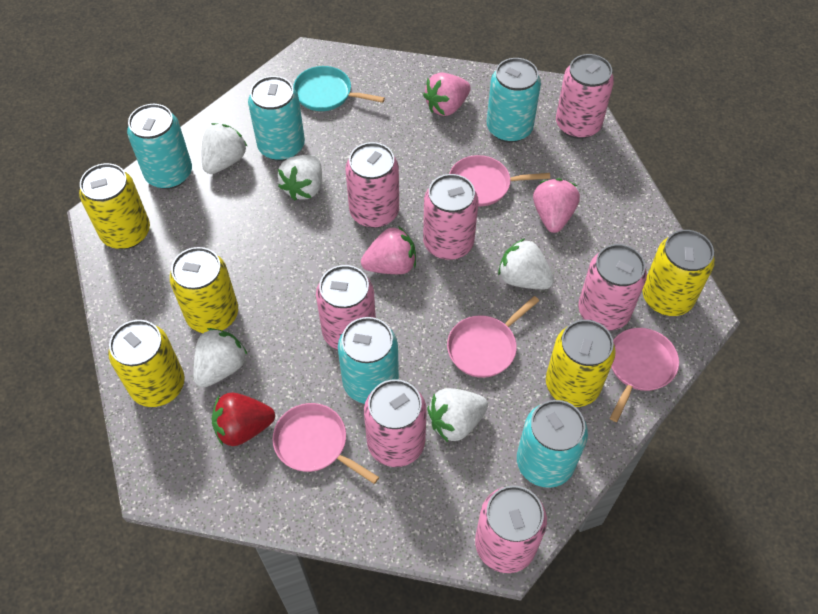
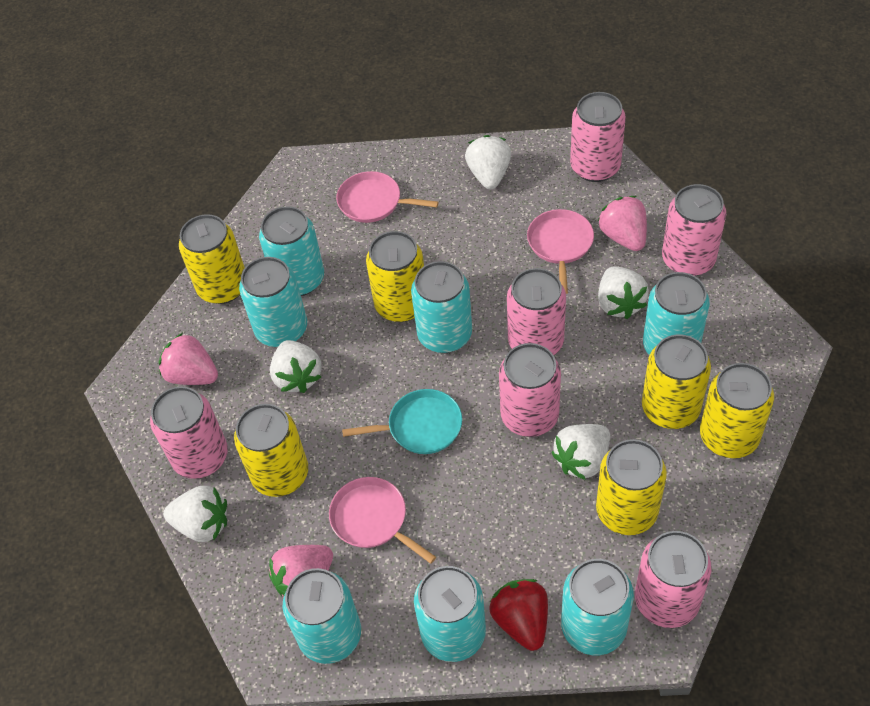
pink can: [316,265,376,350] [345,142,399,228] [364,379,427,467] [423,174,479,260] [475,486,547,573] [556,54,614,139] [578,244,647,331] = 7 -> [150,386,228,479] [499,343,561,437] [507,268,566,355] [570,92,626,182] [635,531,712,628] [662,184,726,276] = 6
pink pan: [273,403,379,484] [447,296,539,378] [449,155,550,206] [610,328,679,422] = 4 -> [329,477,436,564] [336,171,439,223] [527,209,594,294] = 3
turquoise can: [127,104,192,189] [248,76,305,161] [338,317,399,404] [487,58,541,143] [517,400,588,488] = 5 -> [239,257,307,347] [259,206,324,296] [283,568,361,664] [411,261,472,353] [414,566,486,662] [561,559,634,655] [643,272,710,355] = 7
yellow can: [79,163,150,249] [108,320,185,407] [170,247,238,333] [546,320,616,407] [642,230,715,316] = 5 -> [179,214,245,304] [234,404,308,497] [366,231,424,322] [596,439,667,535] [642,335,711,429] [700,363,774,458] = 6

